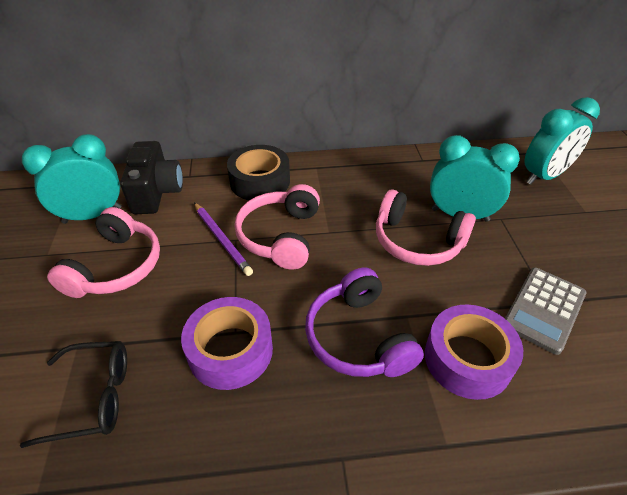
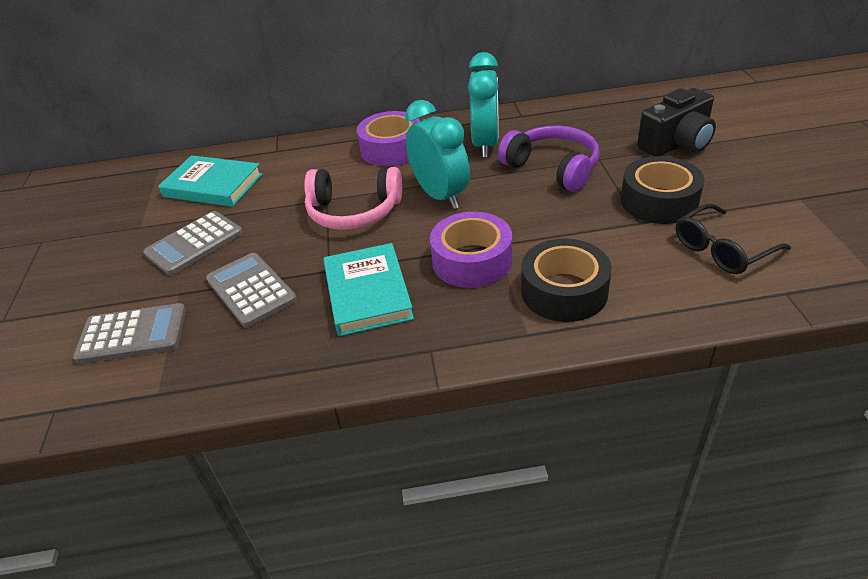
black tape: [227,145,290,200] = 1 -> [521,239,612,322] [621,156,704,224] = 2
grey calculator: [505,268,587,355] = 1 -> [73,303,186,364] [143,211,243,275] [206,253,297,327] = 3
pink headphones: [47,207,160,298] [235,184,320,270] [376,189,476,266] = 3 -> [304,167,402,230] = 1
purple pencil: [194,203,253,276] = 1 -> none = 0
turquoise book: none = 0 -> [158,155,262,207] [323,243,414,336] = 2
turquoise clock: [22,134,122,224] [430,135,520,222] [524,97,600,185] = 3 -> [405,100,470,209] [468,52,499,157] = 2

